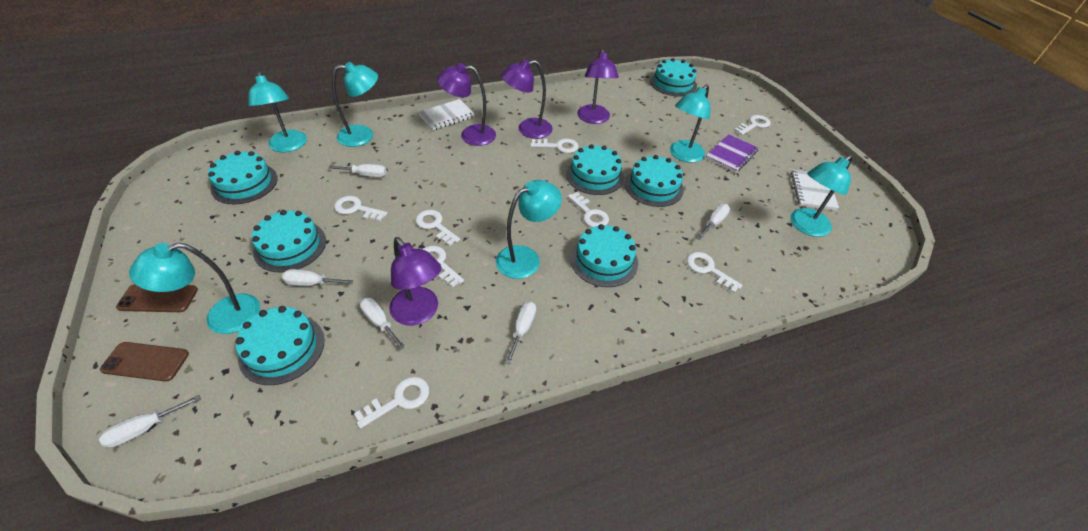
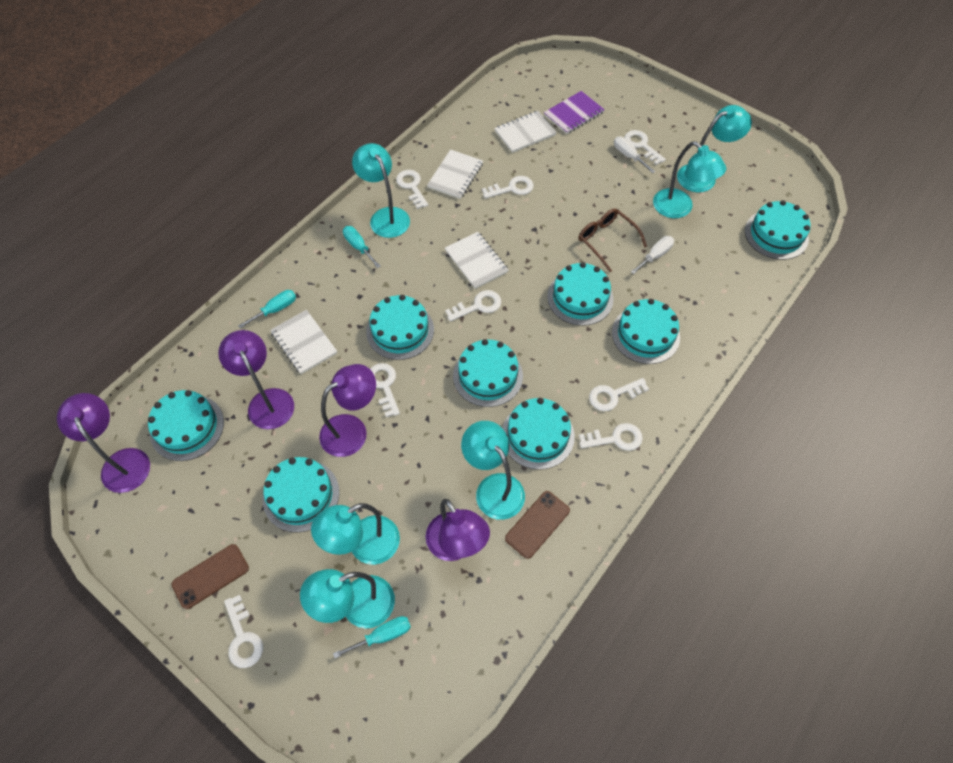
brown glasses: none = 0 -> [578,208,647,272] = 1
turquoise cake: [208,151,278,204] [235,306,325,385] [251,210,326,272] [566,144,624,195] [570,224,638,287] [625,155,684,207] [650,58,697,96] = 7 -> [148,390,224,461] [263,457,339,533] [366,295,434,360] [453,339,523,407] [502,398,575,470] [547,262,613,326] [612,299,680,364] [745,200,811,260] = 8
turquoise screwdriver: none = 0 -> [238,290,296,329] [333,616,411,658] [343,226,380,268] = 3
white notebook: [418,99,475,130] [791,169,839,211] = 2 -> [270,310,337,374] [427,150,483,199] [445,232,509,289] [494,111,557,153] = 4
white screwdriver: [99,395,200,447] [282,269,353,286] [329,164,387,177] [360,298,405,349] [505,301,536,365] [697,204,730,240] = 6 -> [614,136,656,173] [631,236,674,274] = 2

